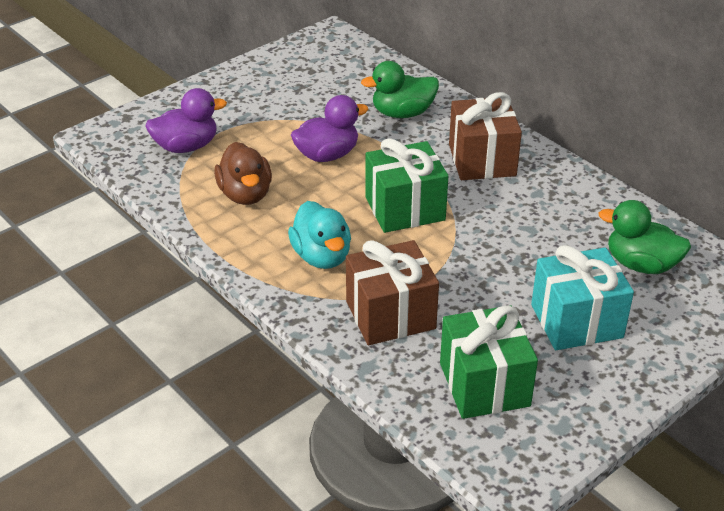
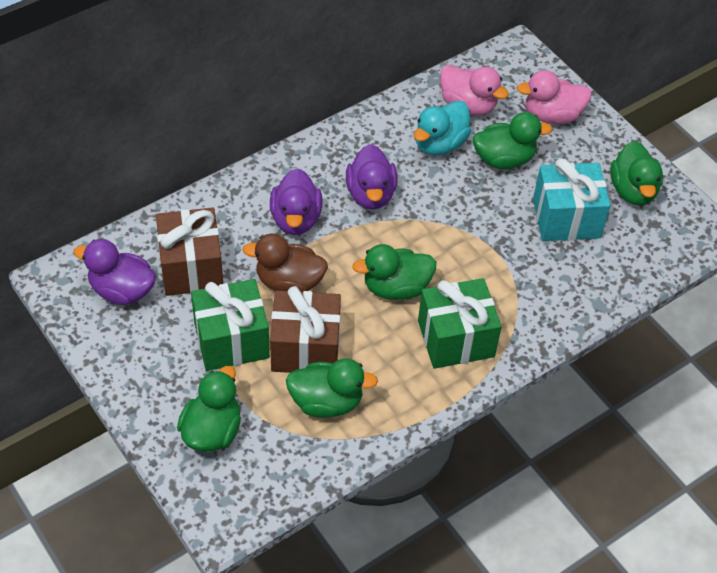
green duck: [361,61,439,118] [599,200,691,274] = 2 -> [177,366,241,452] [286,358,378,418] [352,244,436,300] [473,112,552,169] [610,141,663,205] = 5
pink duck: none = 0 -> [440,65,509,116] [517,70,592,124] = 2
purple duck: [145,88,227,153] [291,95,369,162] = 2 -> [73,239,156,305] [270,168,322,235] [346,144,397,209] = 3

